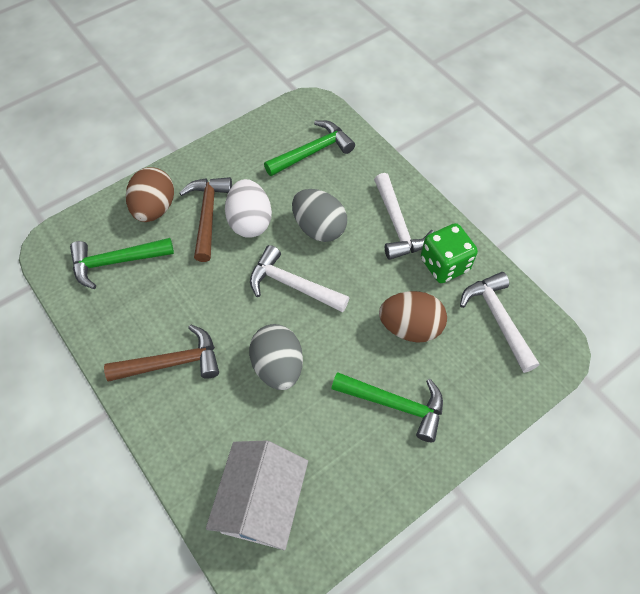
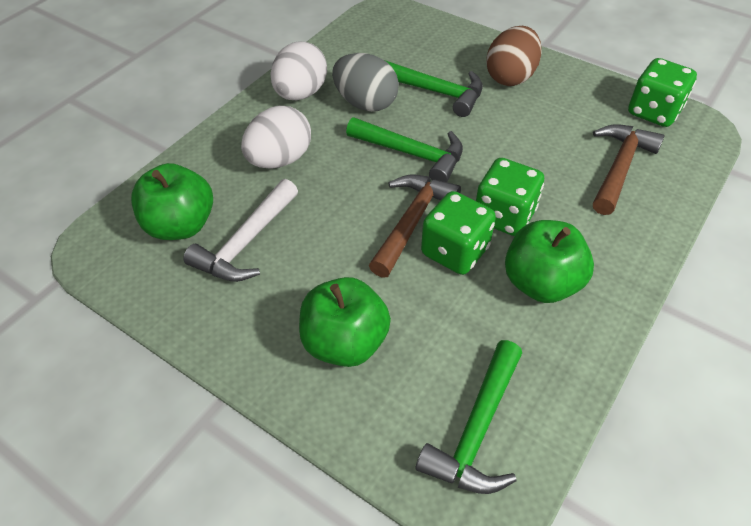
brown egg: [126,167,174,222] [379,291,447,343] = 2 -> [486,26,542,86] = 1
green apple: none = 0 -> [131,163,213,240] [299,277,391,367] [505,220,594,303] = 3
green dice: [421,223,478,283] = 1 -> [421,191,496,275] [476,158,544,236] [628,58,697,127] = 3
grey egg: [249,324,303,390] [292,189,347,242] = 2 -> [332,53,399,112] = 1
white egg: [225,179,272,238] = 1 -> [241,106,311,169] [270,41,327,100] = 2
white hammer: [250,245,349,312] [374,173,434,260] [460,272,539,373] = 3 -> [183,179,298,282] = 1
white house: [206,440,308,550] = 1 -> none = 0

